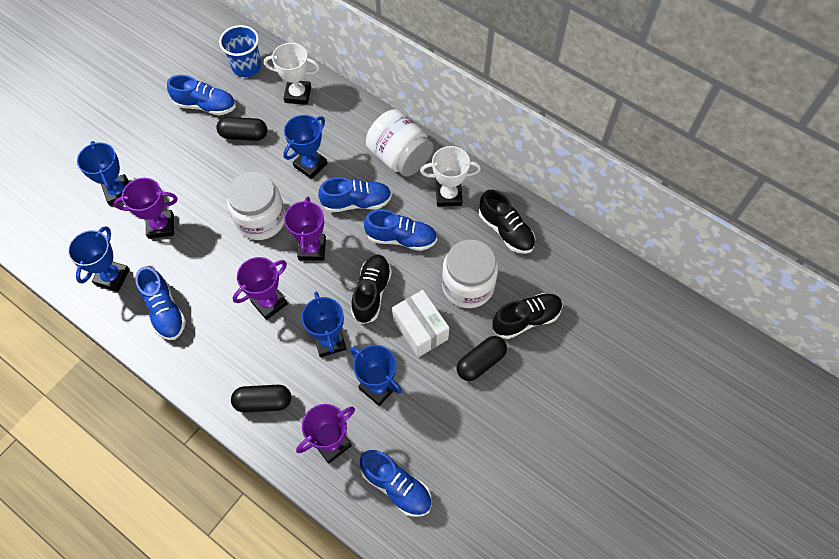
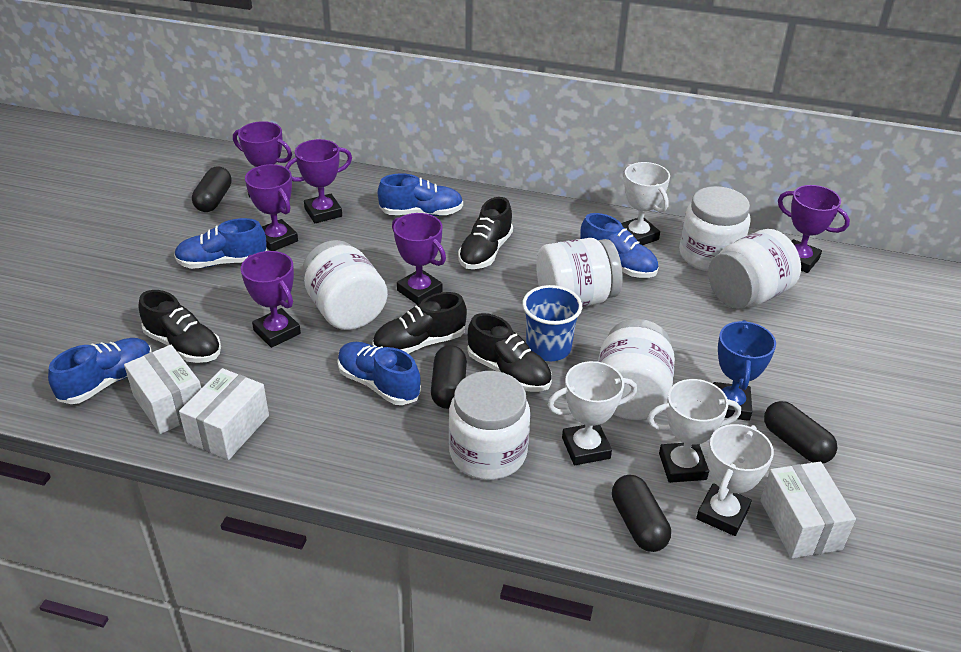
black capsule: [216,117,267,141] [231,385,291,413] [457,336,507,381] = 3 -> [192,167,232,212] [431,345,467,409] [612,475,671,552] [764,401,837,463] = 4
black shoe: [351,255,392,324] [479,190,535,254] [492,293,563,339] = 3 -> [138,290,221,363] [372,292,467,354] [458,197,513,269] [467,313,552,392] = 4
blue trophy: [68,226,130,292] [77,141,129,206] [283,115,328,179] [301,292,346,357] [350,345,402,406] = 5 -> [713,320,776,421] = 1
purple trophy: [114,178,178,239] [233,257,288,320] [284,197,326,261] [296,404,355,464] = 4 -> [233,121,292,197] [241,251,301,348] [245,164,298,251] [285,139,352,223] [392,213,446,305] [778,185,850,273] = 6
white box: [392,290,449,357] = 1 -> [124,345,201,434] [179,368,269,460] [760,462,856,558] = 3
white jar: [227,172,285,240] [366,109,433,177] [442,240,498,308] = 3 -> [302,240,388,330] [449,371,530,480] [536,238,623,307] [598,319,675,420] [679,186,751,271] [708,229,801,309] = 6
white trophy: [264,43,320,105] [420,146,481,207] = 2 -> [548,361,637,465] [621,162,670,245] [647,379,741,483] [696,424,774,536] = 4

